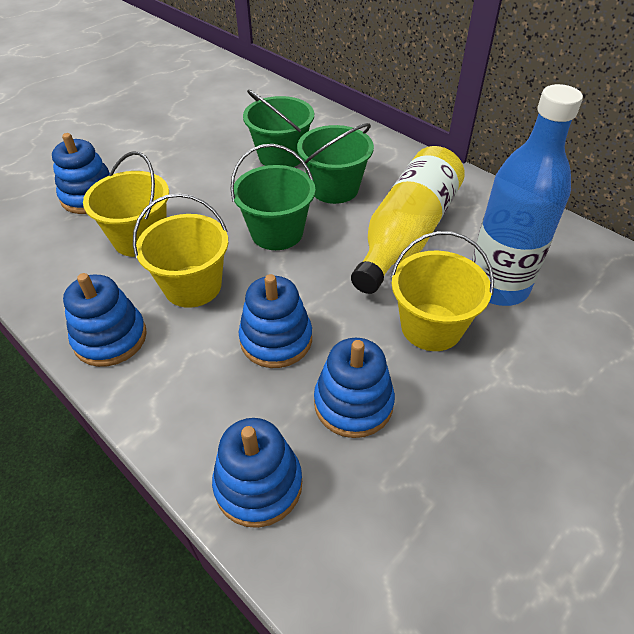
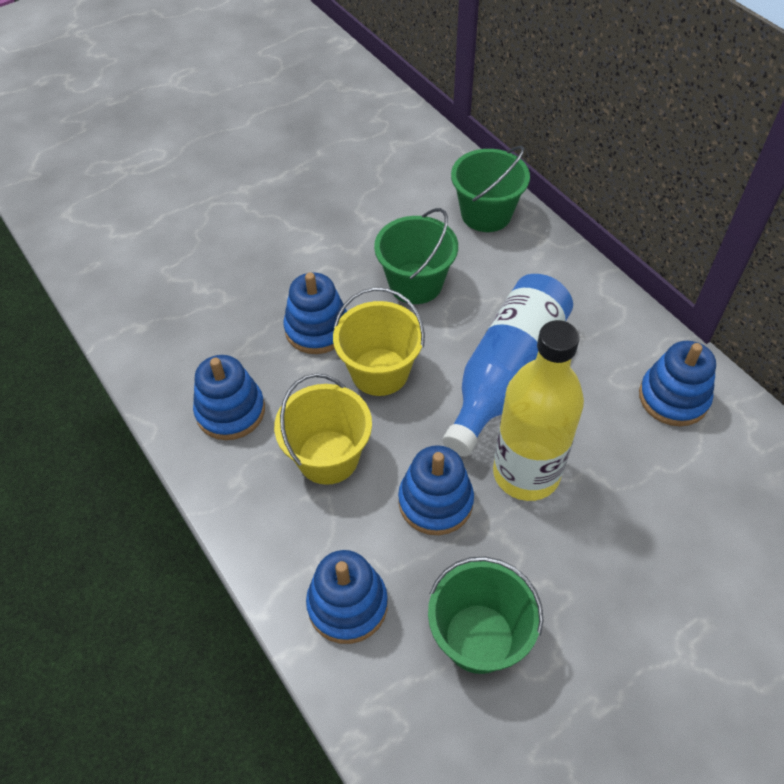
yellow bucket: [83,151,169,257] [133,193,228,308] [391,231,494,351] = 3 -> [274,373,372,485] [333,287,425,396] = 2

